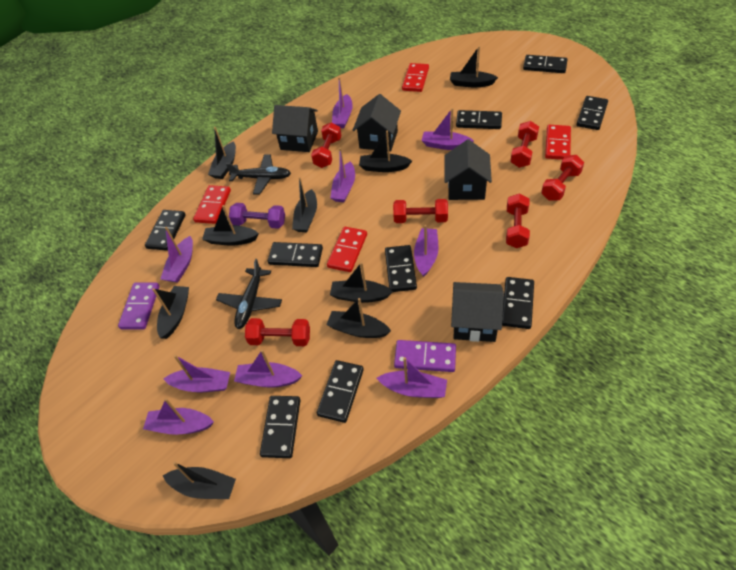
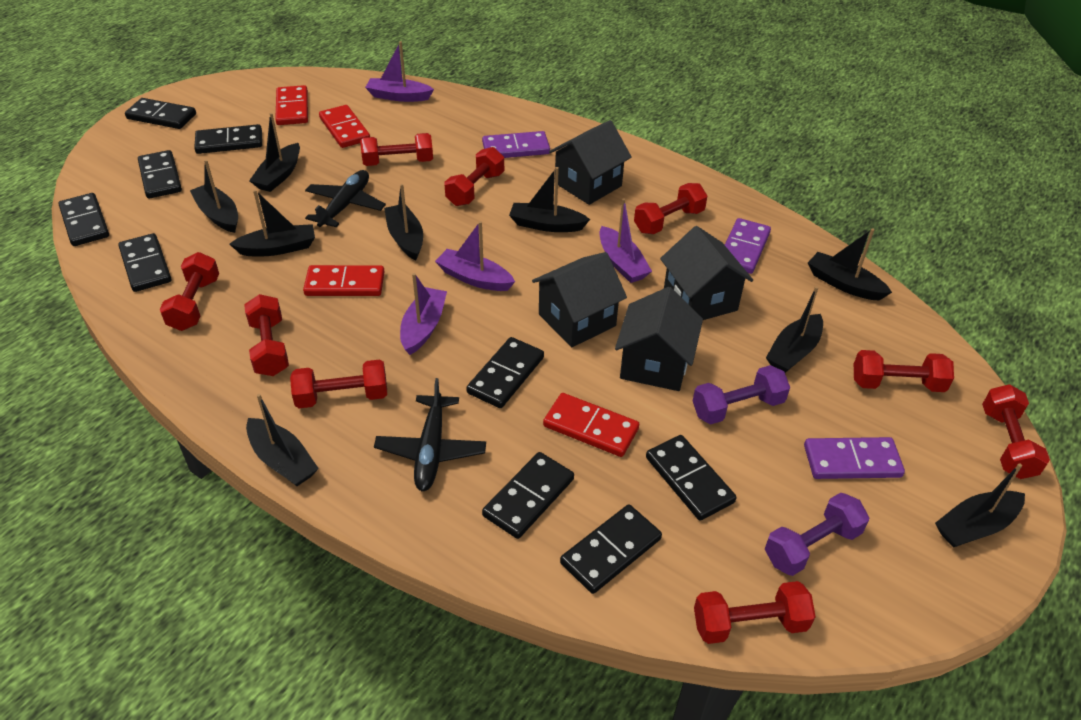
purple boat: [143,398,214,435] [160,227,193,283] [163,355,230,392] [234,350,302,388] [330,148,355,202] [332,77,353,128] [377,357,447,398] [414,225,439,277] [421,108,474,150] = 9 -> [365,41,434,102] [400,273,447,355] [435,221,515,291] [599,198,652,283] = 4
purple domino: [118,282,159,329] [394,340,456,372] = 2 -> [482,131,550,158] [725,218,771,274] [804,437,905,479] = 3
purple dumbbell: [229,203,285,229] = 1 -> [693,365,790,424] [765,493,869,576] = 2
red dumbbell: [245,318,310,346] [311,122,342,168] [393,199,448,223] [506,194,530,248] [510,121,539,168] [541,155,584,201] = 6 -> [160,252,219,331] [244,294,289,376] [290,359,387,408] [360,133,433,166] [445,147,504,206] [634,183,707,234] [694,581,816,644] [854,350,954,392] [982,384,1050,479] = 9

